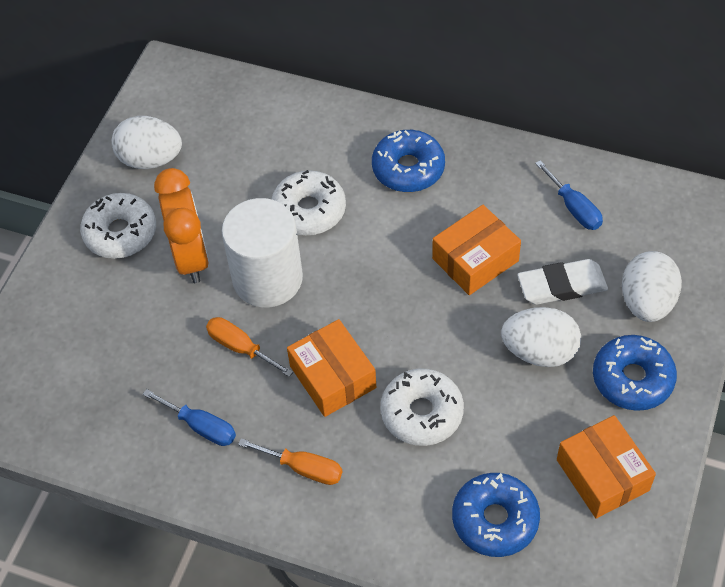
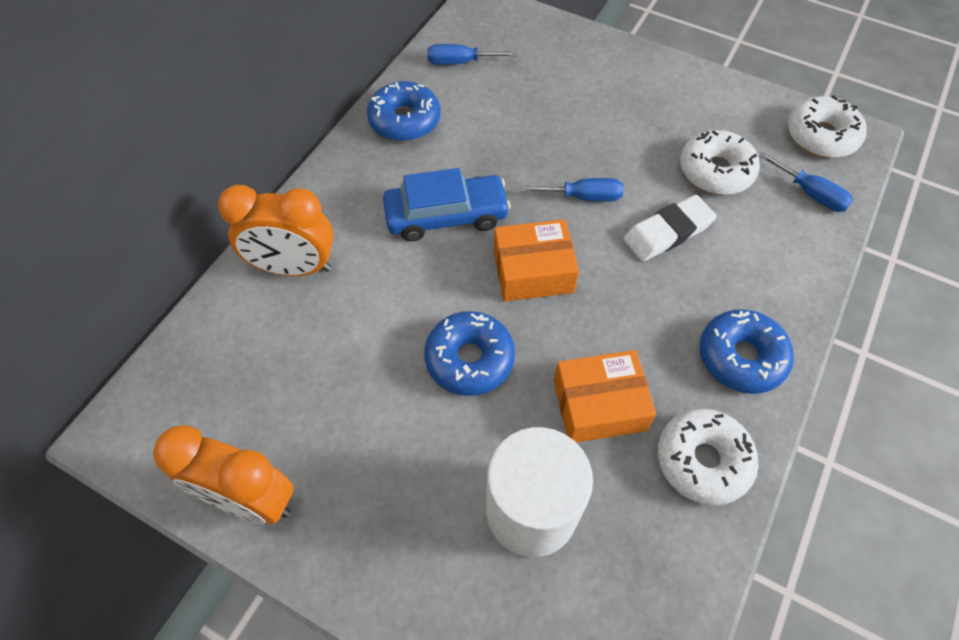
blue car: none = 0 -> [383,168,511,241] = 1
blue screwdriver: [143,389,236,446] [535,160,603,230] = 2 -> [427,44,517,65] [521,178,623,202] [758,151,853,212] = 3
orange box: [287,319,376,417] [432,205,521,295] [557,415,656,518] = 3 -> [494,219,579,301] [554,350,656,443] = 2
orange clock: [154,168,209,283] = 1 -> [153,425,293,524] [218,185,333,276] = 2
orange screwdriver: [206,317,293,377] [238,438,342,485] = 2 -> none = 0
white egg: [111,116,182,169] [501,307,581,367] [622,251,682,322] = 3 -> none = 0

